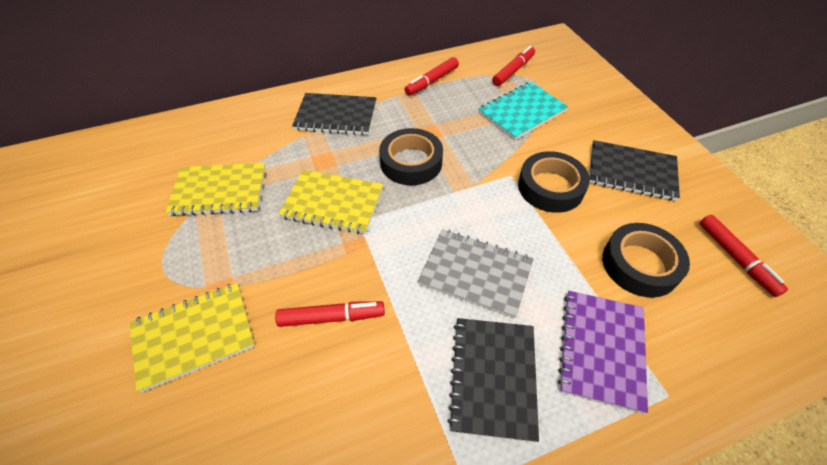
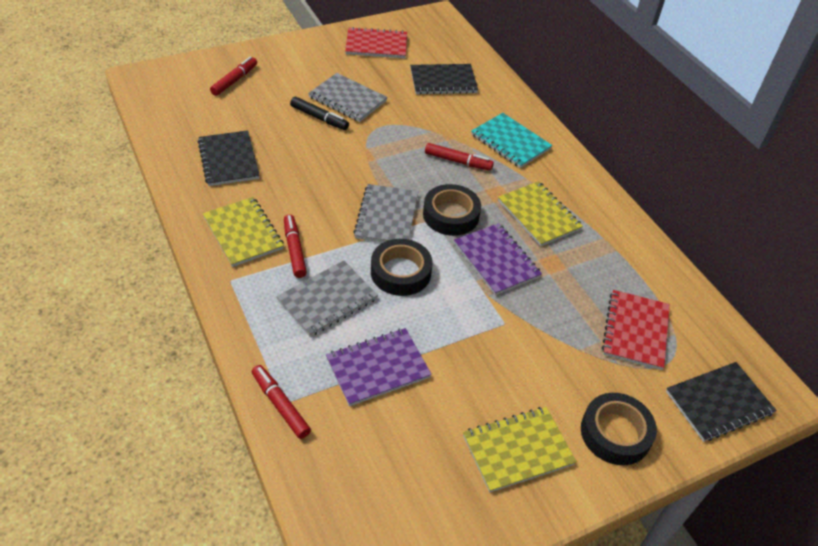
black marker: none = 0 -> [290,97,349,130] = 1
grey notebook: [418,229,534,319] = 1 -> [276,261,378,337] [308,73,387,122] [354,184,418,242] = 3
purple notebook: [558,291,648,414] = 1 -> [326,328,432,406] [454,223,542,295] = 2
red notebook: none = 0 -> [345,27,407,58] [602,290,670,370] = 2

